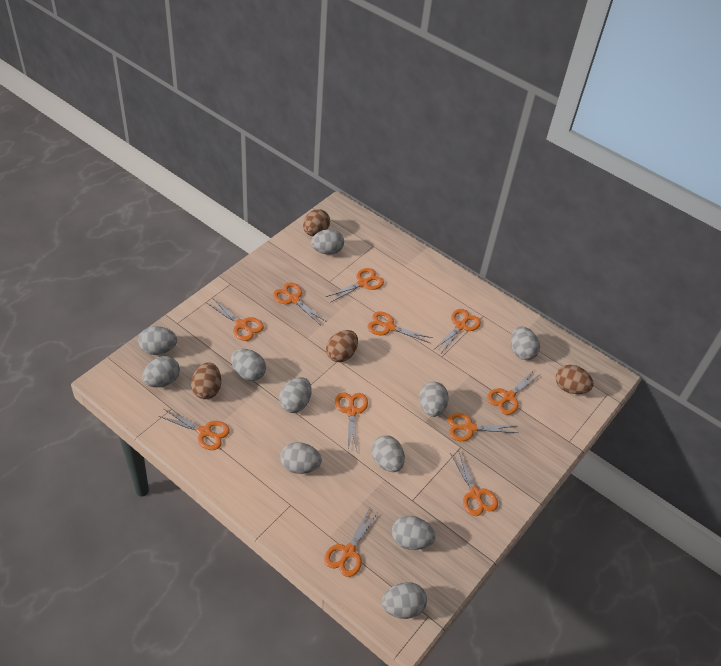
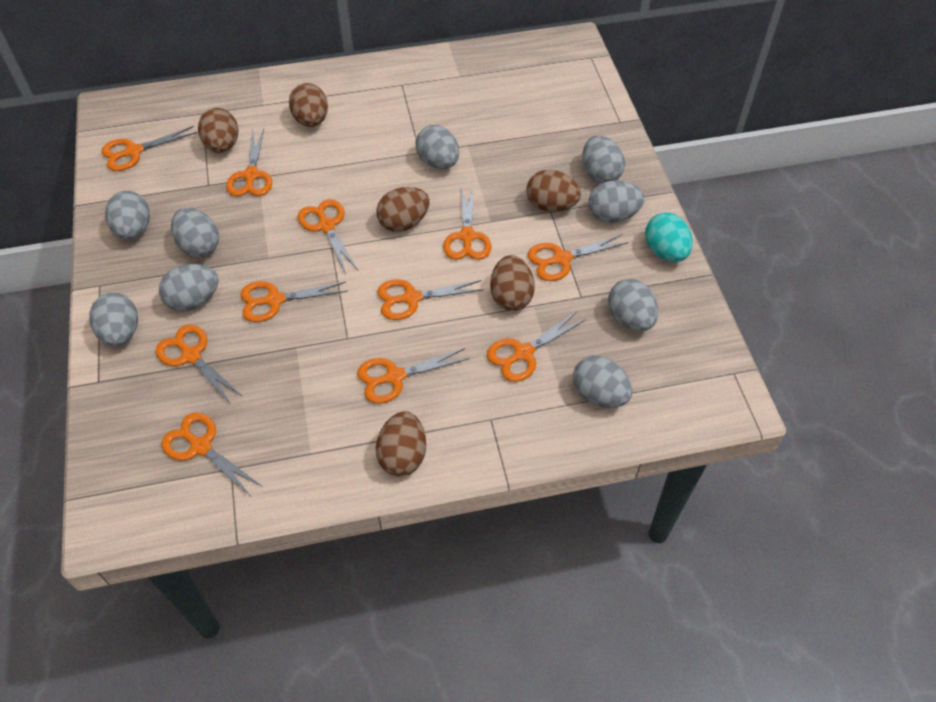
brown egg: [191,362,221,399] [303,209,330,236] [326,330,358,362] [556,365,594,394] = 4 -> [198,108,238,153] [289,83,328,127] [376,187,430,232] [376,411,426,476] [490,255,535,311] [526,170,581,212] = 6
grey egg: [138,326,177,355] [142,356,180,387] [231,349,266,381] [279,377,311,413] [280,442,322,474] [311,229,344,255] [371,435,405,472] [381,582,427,619] [392,516,435,550] [419,382,449,417] [511,326,540,360] = 11 -> [89,292,138,347] [105,191,150,240] [159,264,219,311] [171,208,219,257] [416,125,459,169] [573,356,632,408] [582,135,625,184] [589,180,644,223] [608,279,658,331] = 9
turquoise egg: none = 0 -> [645,212,693,262] = 1

